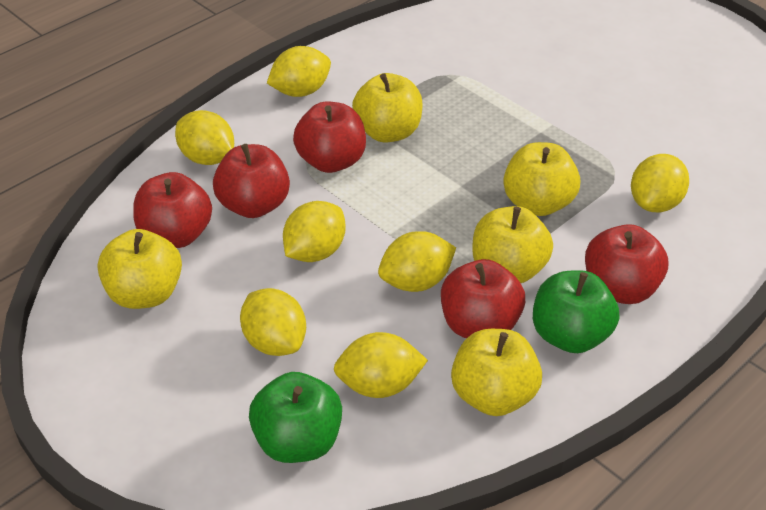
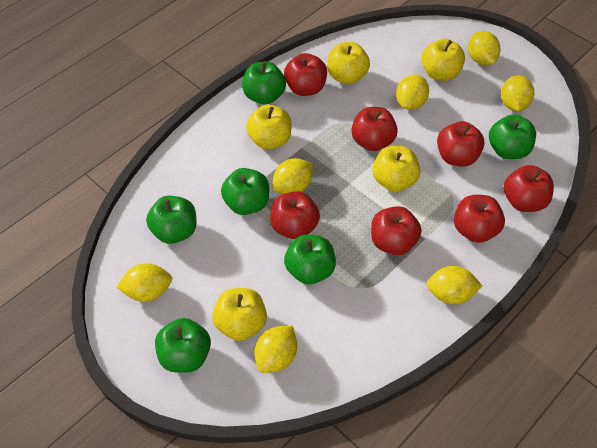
green apple: [249,372,342,463] [533,270,619,353] = 2 -> [146,196,197,244] [155,318,211,373] [221,168,269,215] [242,61,286,105] [284,234,336,284] [489,114,536,159] = 6
red apple: [133,172,212,248] [213,144,290,218] [293,102,366,173] [441,259,525,338] [585,224,668,304] = 5 -> [270,191,320,239] [284,53,327,96] [351,107,398,151] [371,206,422,255] [437,121,485,166] [454,195,505,243] [504,165,554,212] = 7

